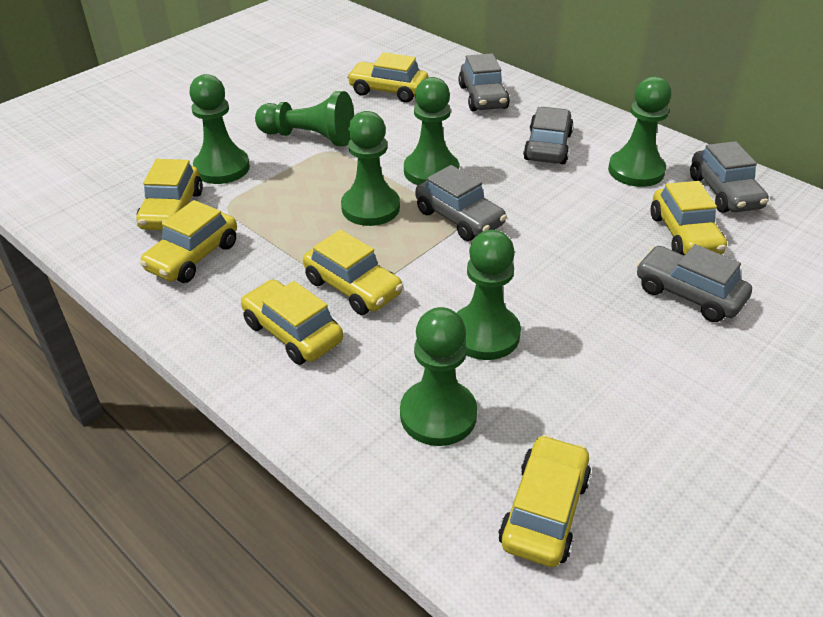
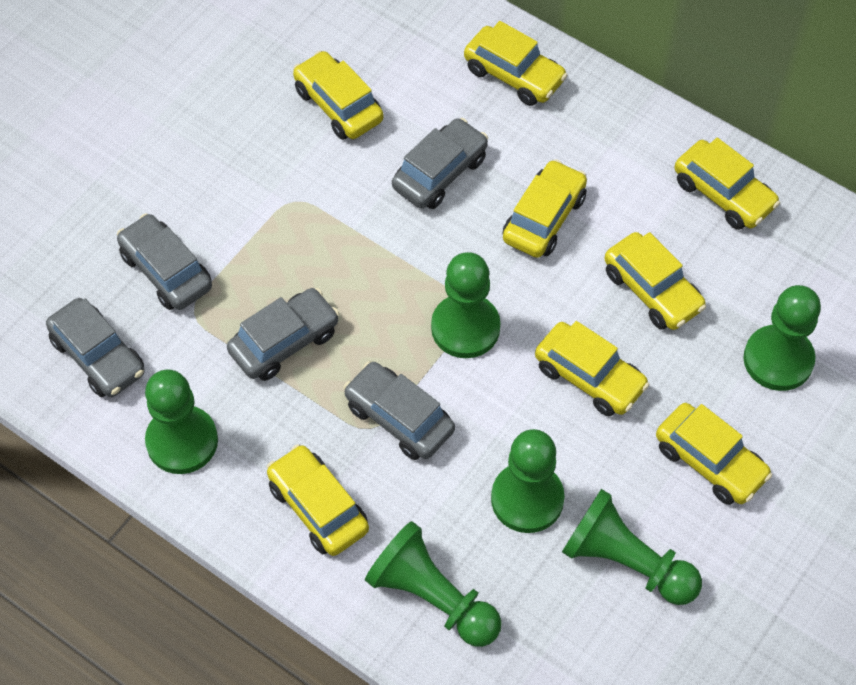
green pawn: [189,74,250,184] [255,91,354,146] [341,111,400,226] [400,307,477,446] [404,77,459,185] [457,230,521,360] [608,76,671,187] = 7 -> [145,370,218,474] [365,521,502,647] [431,252,501,358] [491,429,565,533] [562,489,702,605] [744,285,821,391] = 6
yellow car: [136,159,203,230] [140,200,237,283] [240,279,343,365] [303,230,403,315] [347,52,428,103] [498,434,591,567] [651,181,727,256] = 7 -> [267,444,369,556] [293,51,383,140] [464,21,568,106] [503,159,587,258] [535,321,650,416] [604,232,706,330] [656,403,772,505] [675,138,780,230] = 8

